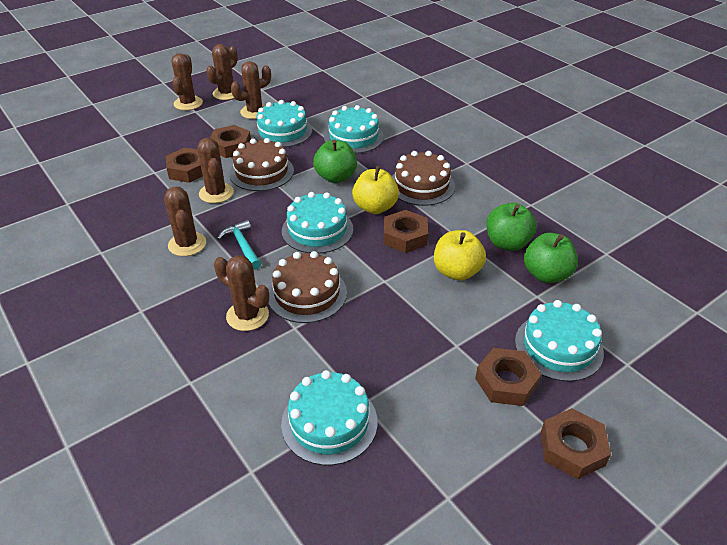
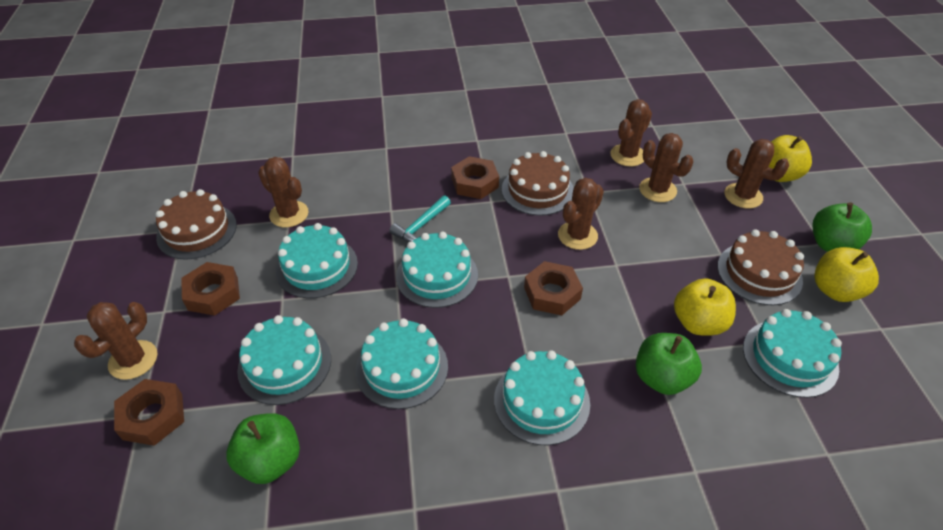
brown nut: [166,148,203,183] [210,125,251,158] [384,210,428,253] [475,348,542,406] [541,408,611,479] = 5 -> [114,379,184,446] [181,262,240,316] [451,156,499,199] [524,261,583,315] = 4
turquoise cake: [253,100,312,148] [281,370,377,465] [282,192,353,254] [324,105,384,154] [515,300,604,382] = 5 -> [237,315,331,405] [276,223,358,298] [356,318,448,409] [396,232,478,308] [494,350,590,445] [743,309,842,398] = 6
yellow apple: [352,166,399,214] [434,230,486,281] = 2 -> [674,278,736,336] [769,135,812,182] [814,247,879,302] = 3

